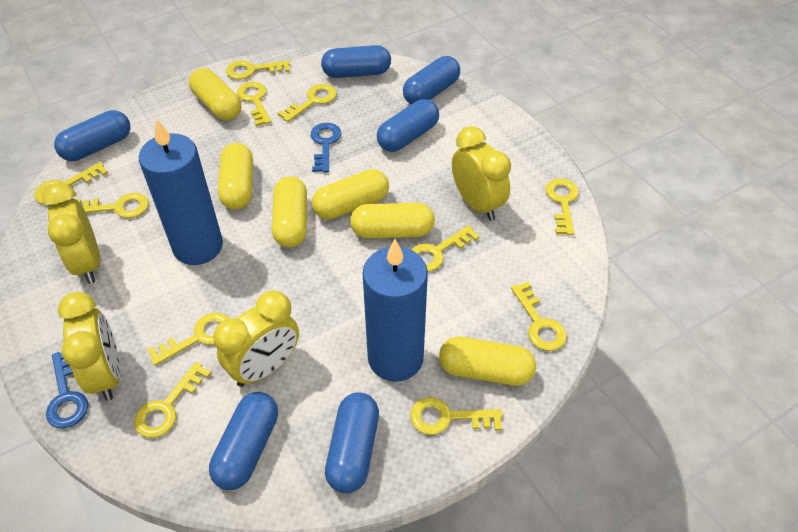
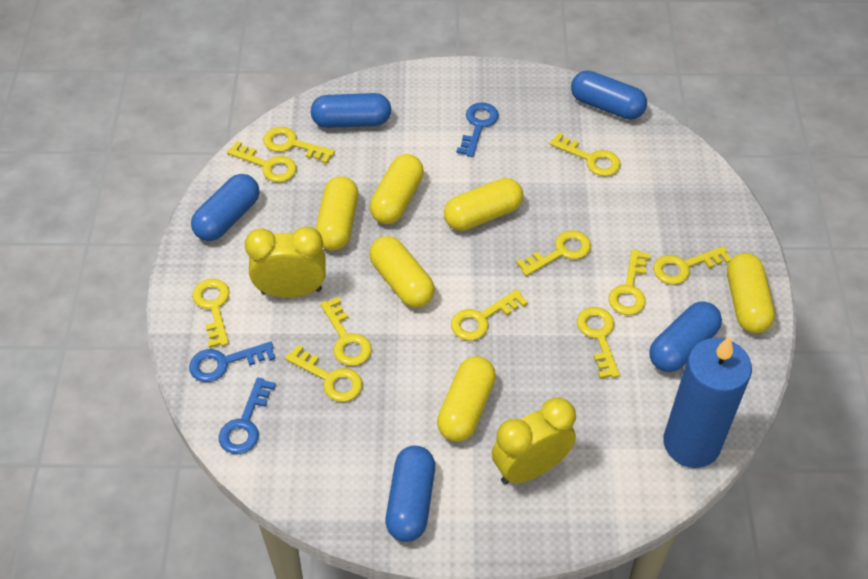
blue candle: [139,119,223,265] [362,239,428,382] = 2 -> [663,336,752,468] = 1
blue capsule: [54,110,130,161] [209,392,278,490] [321,45,391,78] [325,392,379,493] [377,99,439,152] [403,56,460,104] = 6 -> [191,174,259,241] [311,93,391,128] [386,446,435,542] [571,70,647,120] [649,302,722,372] = 5
blue key: [46,352,88,429] [311,123,341,173] = 2 -> [189,341,275,382] [219,377,276,454] [457,103,499,157] = 3
yellow clock: [42,183,101,284] [58,292,120,401] [213,291,299,387] [452,126,511,221] = 4 -> [244,227,326,298] [492,397,576,484] = 2

